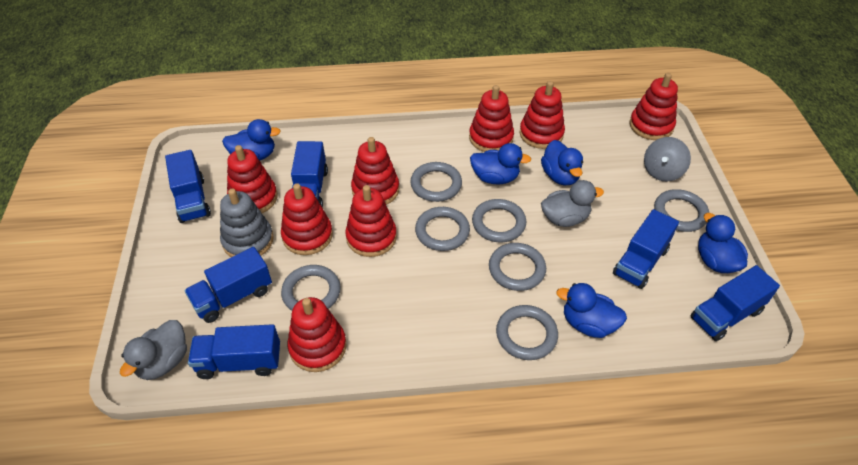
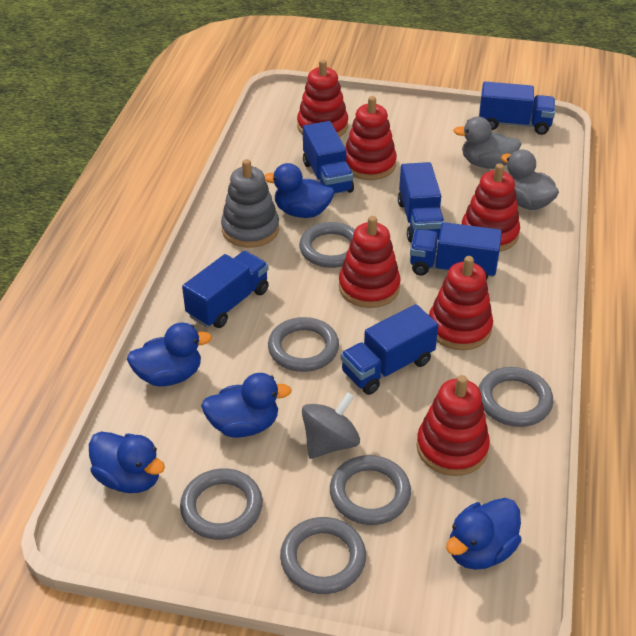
grey ring: [281,265,341,311] [410,162,462,202] [415,207,470,251] [472,199,526,242] [489,243,546,291] [496,305,558,360] [654,189,709,232] = 7 -> [180,468,263,540] [268,317,339,372] [280,517,366,594] [299,222,355,268] [330,455,411,525] [479,367,553,427] = 6
red stacking toy: [227,145,277,213] [281,183,333,255] [287,297,347,372] [345,185,397,257] [351,137,399,205] [469,85,514,152] [519,81,565,149] [630,73,678,140] = 8 -> [297,59,348,137] [339,216,401,308] [346,96,397,180] [417,375,490,476] [429,256,493,350] [462,163,520,252] = 6

